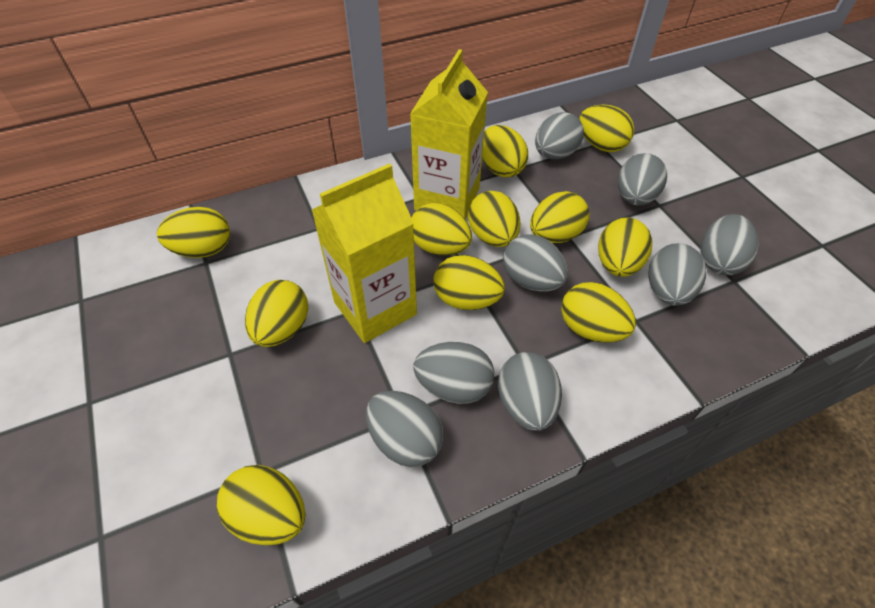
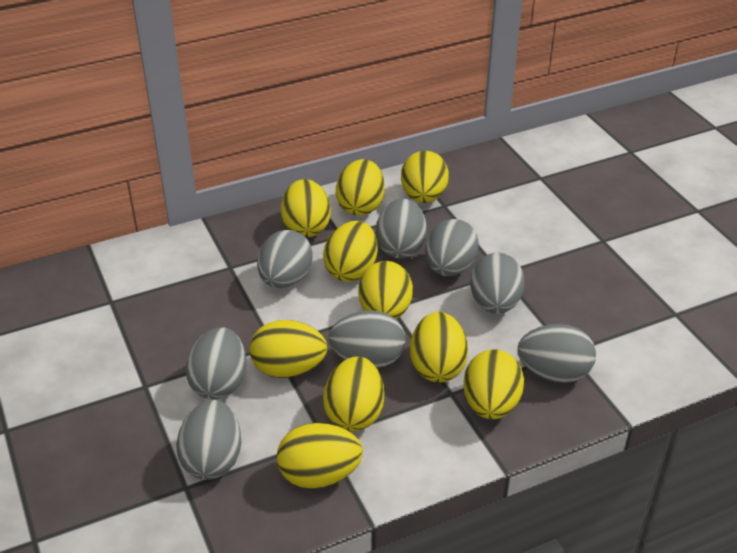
yellow carton: [312,163,417,343] [410,49,488,219] = 2 -> none = 0
yellow egg: [157,207,230,258] [217,465,306,545] [245,280,308,347] [411,203,472,255] [433,255,505,310] [468,191,520,247] [482,125,528,177] [530,191,590,243] [561,282,636,343] [579,104,634,152] [598,217,652,277] = 11 -> [250,320,327,378] [277,423,363,489] [281,179,331,237] [323,221,378,282] [323,356,384,431] [336,159,385,216] [358,261,413,319] [401,151,449,203] [410,312,468,383] [463,349,524,419] = 10

